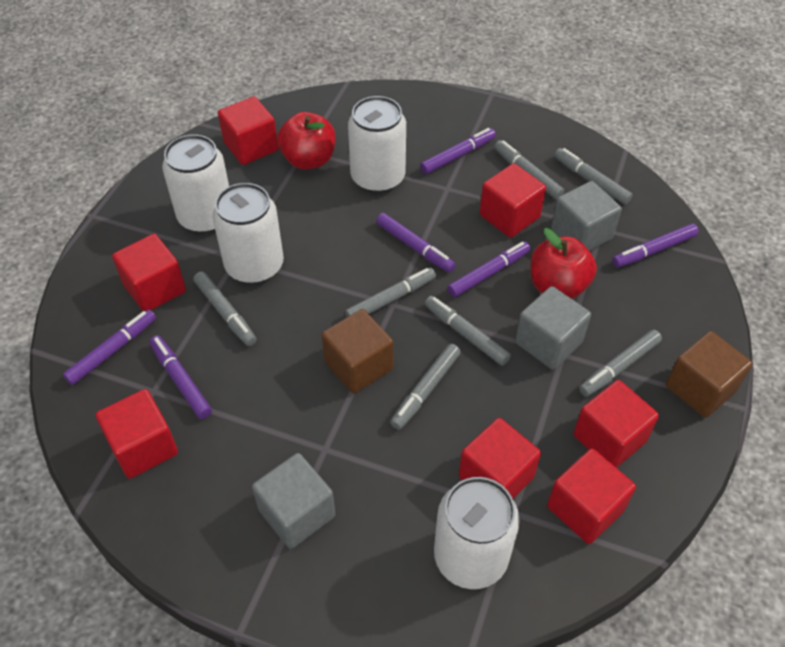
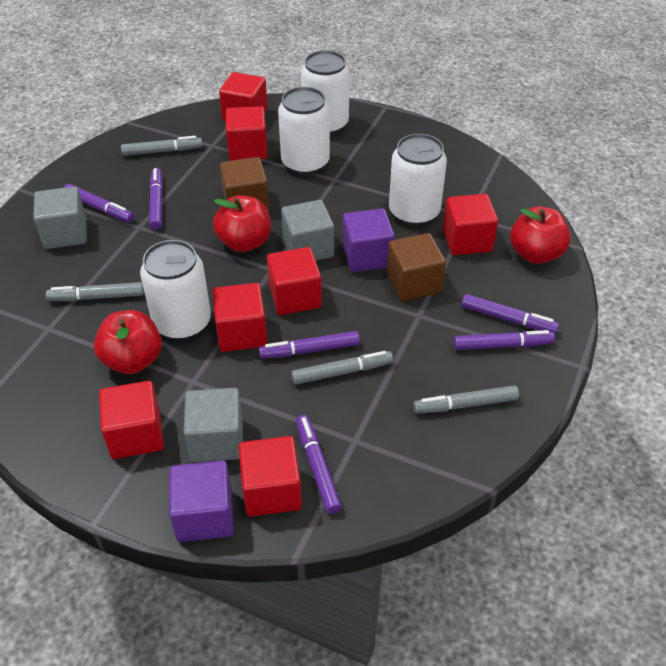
grey marker: [193,272,257,346] [345,268,436,317] [390,344,461,430] [425,296,511,366] [494,140,564,199] [554,148,633,204] [579,330,662,397] = 7 -> [46,282,144,301] [121,136,203,156] [291,351,393,385] [413,385,519,414] = 4
purple cube: none = 0 -> [169,460,234,542] [342,208,395,272] = 2
red apple: [277,112,336,170] [530,228,597,299] = 2 -> [94,310,162,374] [213,195,271,252] [510,206,571,264] = 3

